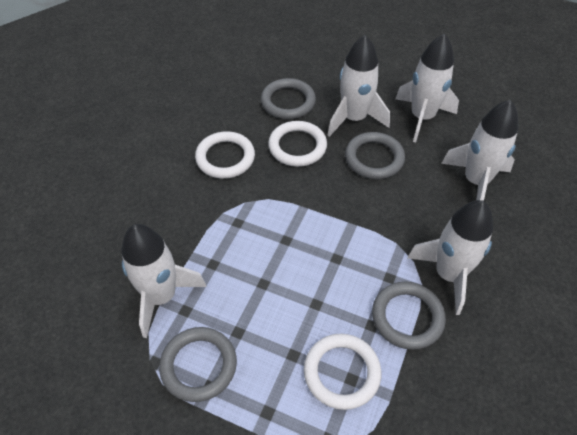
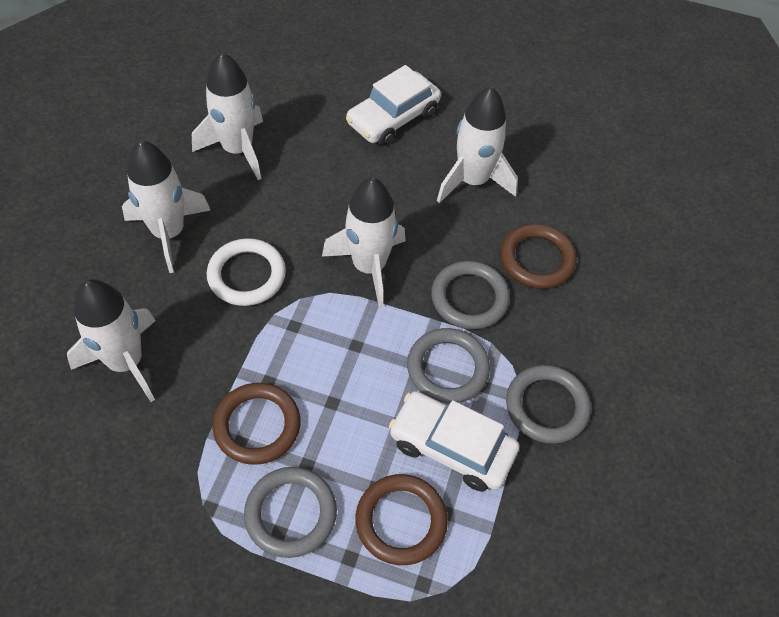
brown ring: none = 0 -> [212,383,300,465] [355,474,448,565] [501,224,577,289] = 3
white car: none = 0 -> [346,65,441,146] [389,391,519,492] = 2
white ring: [195,131,255,179] [268,121,327,167] [304,334,381,410] = 3 -> [207,238,286,306] = 1

